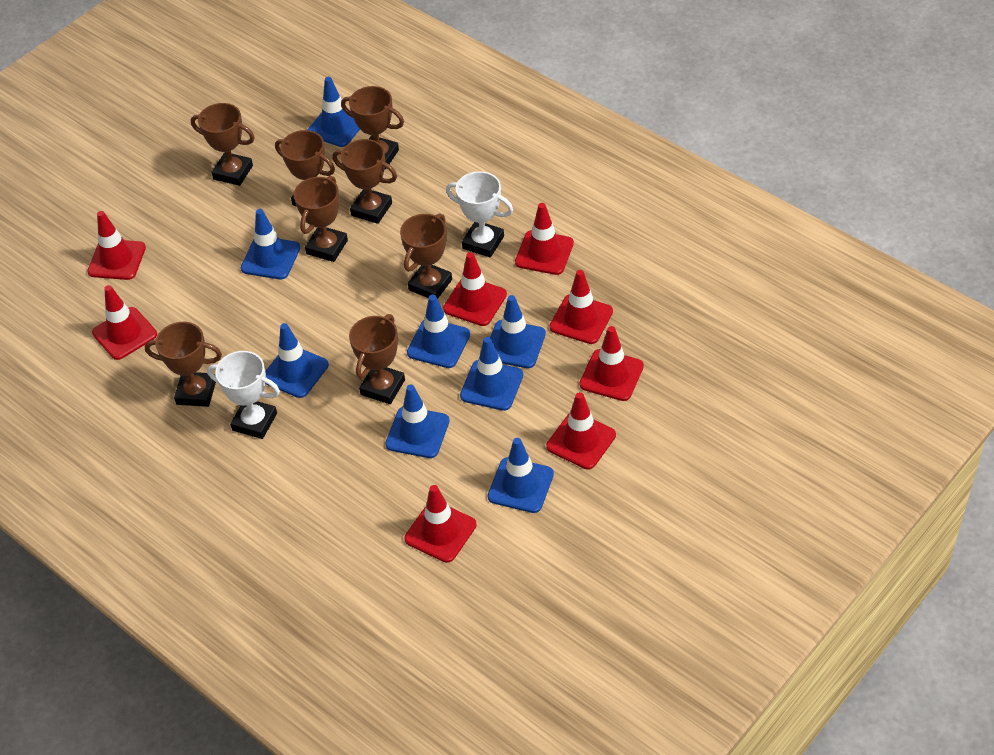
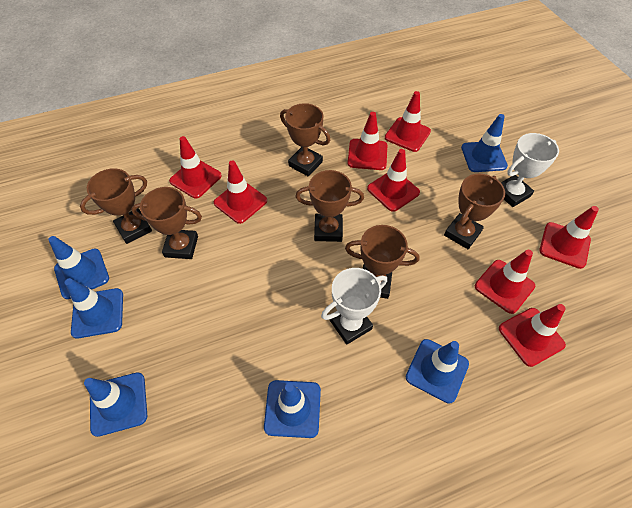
blue traffic cone: [241,209,300,280] [265,323,329,398] [308,77,360,147] [385,384,450,458] [407,295,470,368] [460,337,523,411] [488,438,554,513] [490,295,546,368] = 8 -> [48,236,109,299] [65,278,123,338] [84,372,147,437] [264,380,321,438] [406,339,469,404] [461,114,508,172] = 6
brown trophy: [145,322,222,407] [191,103,255,186] [275,130,335,207] [294,176,348,262] [332,139,397,224] [341,86,404,170] [349,314,405,404] [400,213,452,299] = 8 -> [80,168,152,244] [131,187,202,259] [280,103,330,177] [295,170,364,242] [345,225,419,299] [444,174,505,249] = 6

